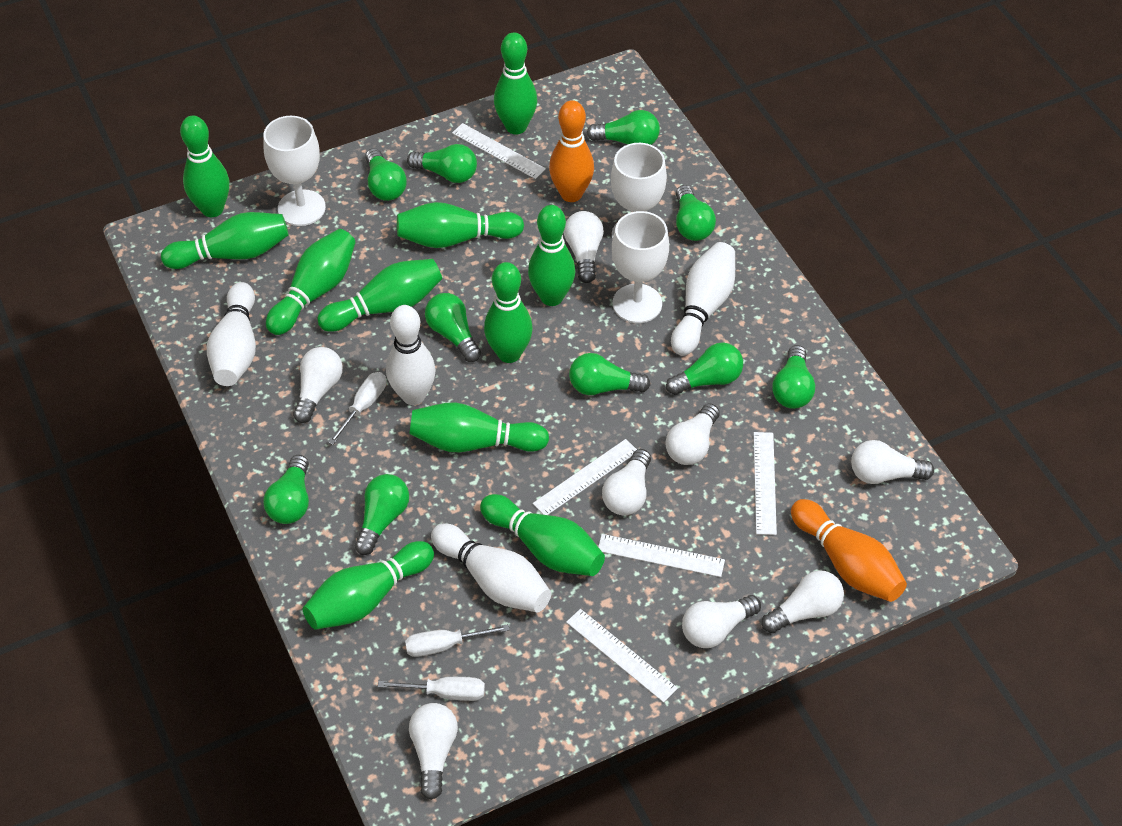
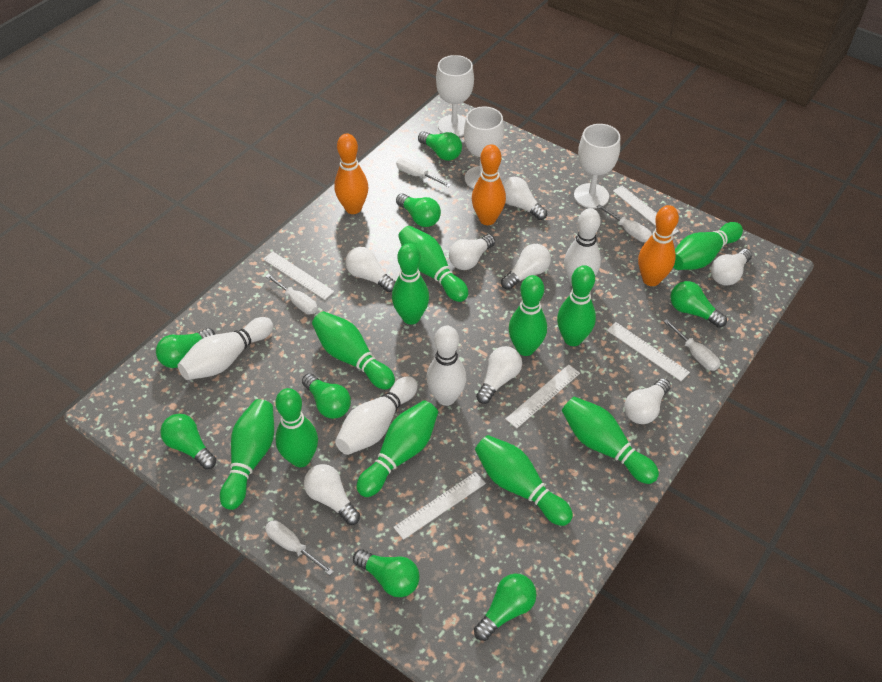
green light bulb: [263,455,309,524] [355,474,409,555] [365,148,407,201] [407,144,477,183] [425,293,481,362] [569,353,651,395] [587,110,660,145] [666,342,743,395] [676,185,716,241] [772,345,815,409] = 10 -> [156,328,215,368] [160,414,216,469] [302,373,351,419] [353,549,420,597] [396,194,441,227] [418,131,462,161] [474,574,536,641] [671,281,727,328] = 8
orange bowling pin: [549,100,594,202] [791,499,907,602] = 2 -> [334,134,368,214] [472,145,506,225] [638,205,679,286] = 3
white screwdriver: [328,372,386,445] [378,677,485,701] [405,624,510,657] = 3 -> [265,274,318,314] [265,520,334,575] [396,158,451,187] [597,204,652,242] [663,319,720,371] = 5

